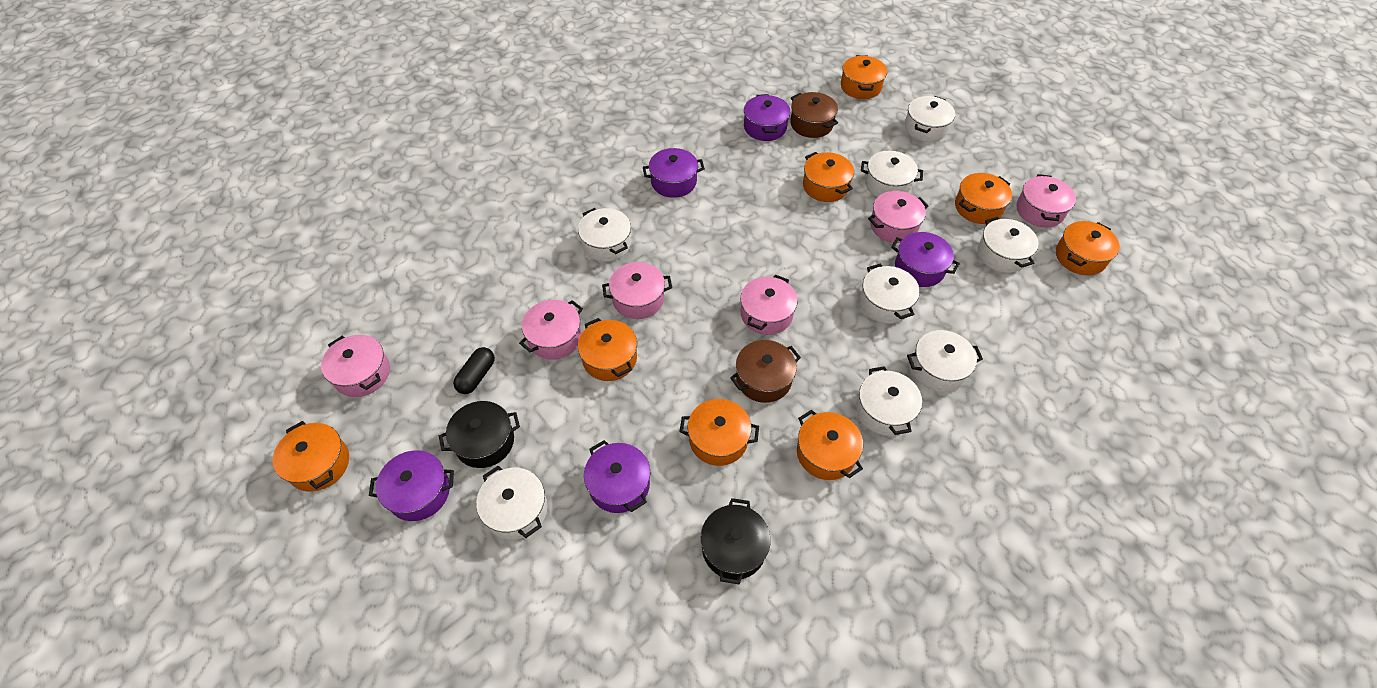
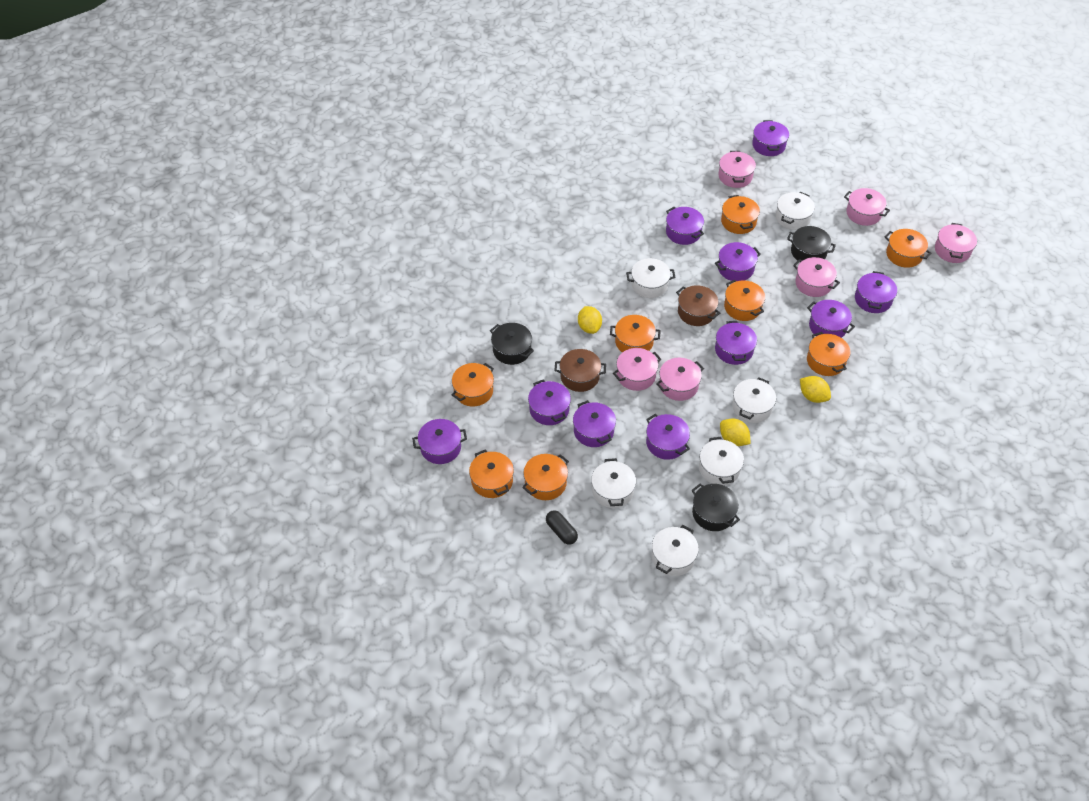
black pot: [439,401,520,468] [700,498,771,584] = 2 -> [490,323,534,365] [691,484,740,531] [787,226,836,261] = 3
purple pot: [369,450,454,521] [584,440,650,513] [643,148,705,198] [744,94,790,141] [891,232,960,287] = 5 -> [412,419,467,464] [528,379,571,425] [573,400,616,447] [646,414,690,460] [666,207,704,245] [715,242,761,281] [715,321,757,365] [752,120,789,156] [807,300,855,338] [855,271,897,313] = 10
white pot: [476,466,547,540] [578,208,631,262] [856,366,922,436] [860,264,920,324] [861,151,923,197] [904,96,955,142] [907,330,983,392] [977,217,1039,273] = 8 -> [591,458,636,508] [626,258,675,298] [652,525,699,576] [699,437,744,485] [732,377,776,423] [776,192,815,230] = 6
yellow lemon: none = 0 -> [578,306,602,334] [720,418,751,446] [800,376,831,403] = 3

